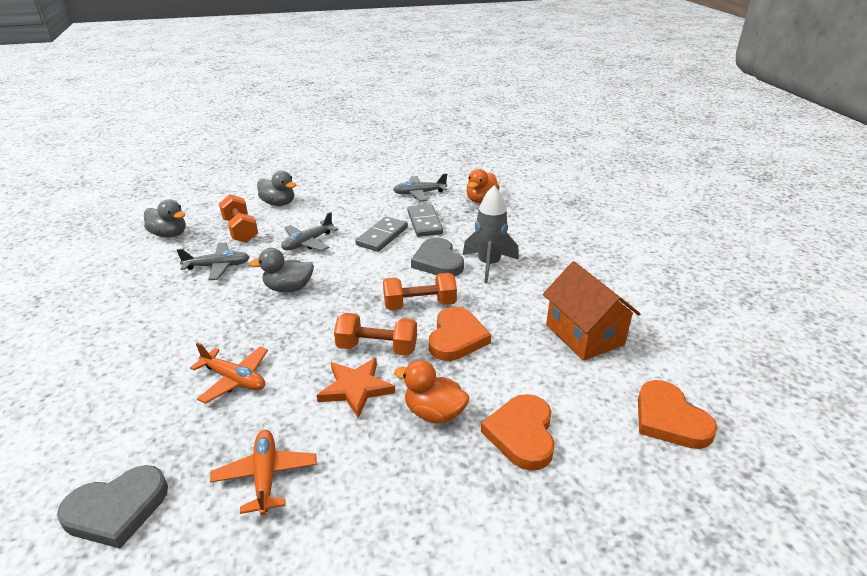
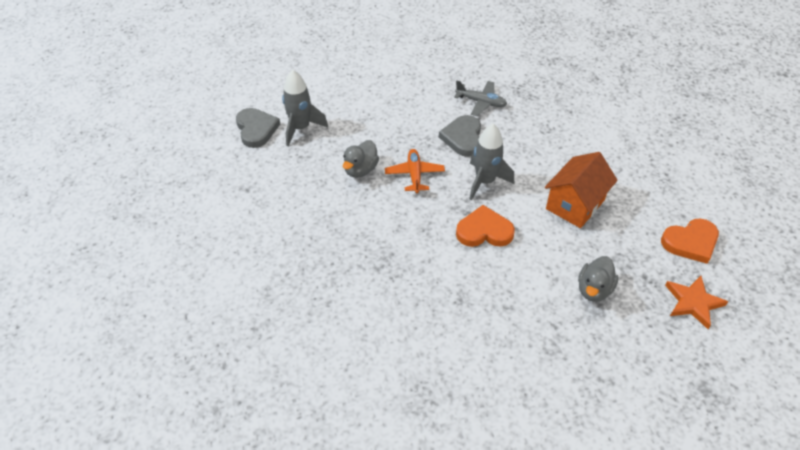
grey domino: [355,216,408,252] [407,204,443,237] = 2 -> none = 0
grey duck: [144,199,186,238] [249,248,314,292] [257,171,296,206] = 3 -> [343,140,379,178] [578,256,619,302] = 2
grey plane: [177,242,250,280] [281,212,339,251] [393,173,447,201] = 3 -> [454,81,507,116] = 1
grey rocket: [463,185,519,283] = 1 -> [282,70,328,146] [470,124,514,200] = 2
orange duck: [394,360,469,423] [467,169,500,203] = 2 -> none = 0
orange dumbbell: [219,194,258,243] [334,313,417,356] [383,273,457,310] = 3 -> none = 0
orange heart: [429,307,491,361] [481,394,555,471] [638,380,718,449] = 3 -> [456,205,515,247] [661,218,719,264] = 2
orange plane: [190,342,268,404] [210,430,317,515] = 2 -> [385,149,445,193] = 1

